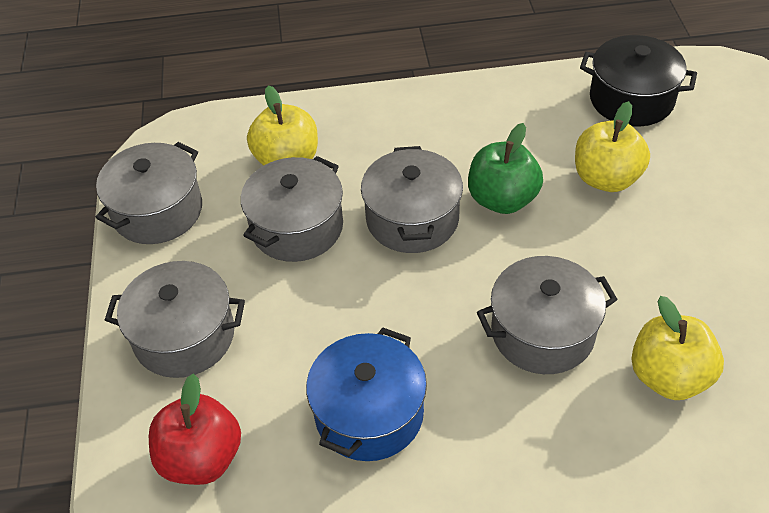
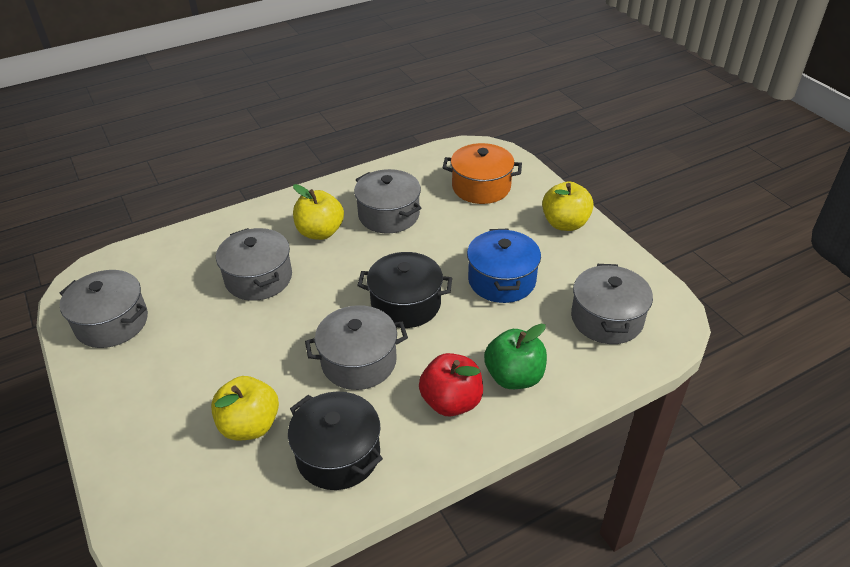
black pot: [580,35,697,126] = 1 -> [288,392,383,490] [357,252,452,328] = 2
orange pot: none = 0 -> [443,143,522,204] = 1

